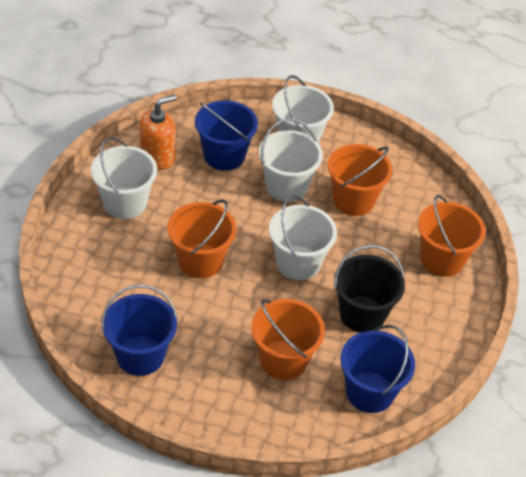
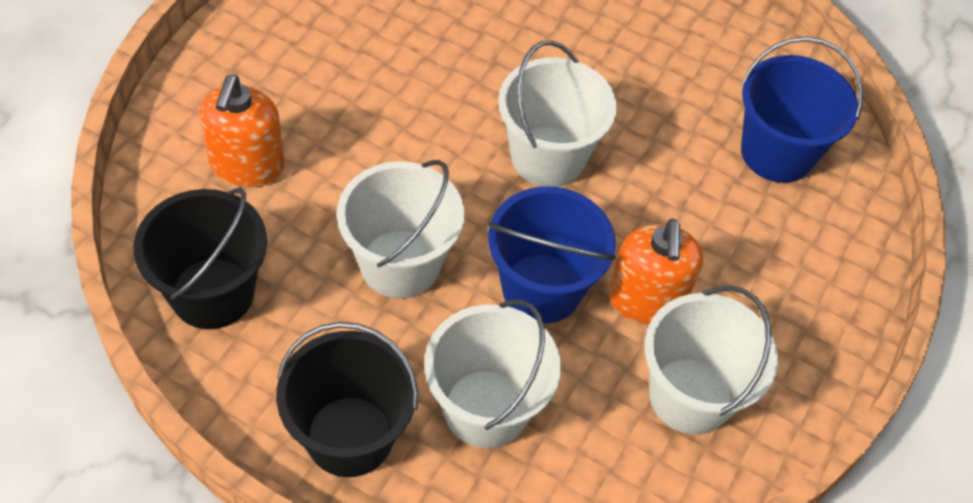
black bucket: [334,245,405,333] = 1 -> [134,188,267,329] [276,322,418,477] = 2
blue bucket: [101,285,178,376] [195,100,258,171] [340,325,415,413] = 3 -> [488,186,616,324] [741,37,863,183] = 2
orange bucket: [167,199,236,278] [251,299,325,380] [328,144,392,216] [418,195,486,277] = 4 -> none = 0
orange soap dispenser: [140,95,177,169] = 1 -> [200,75,285,187] [608,218,703,325] = 2

